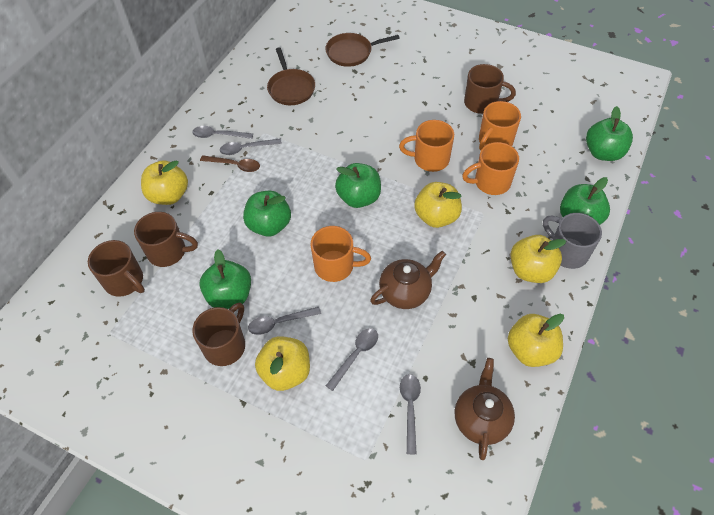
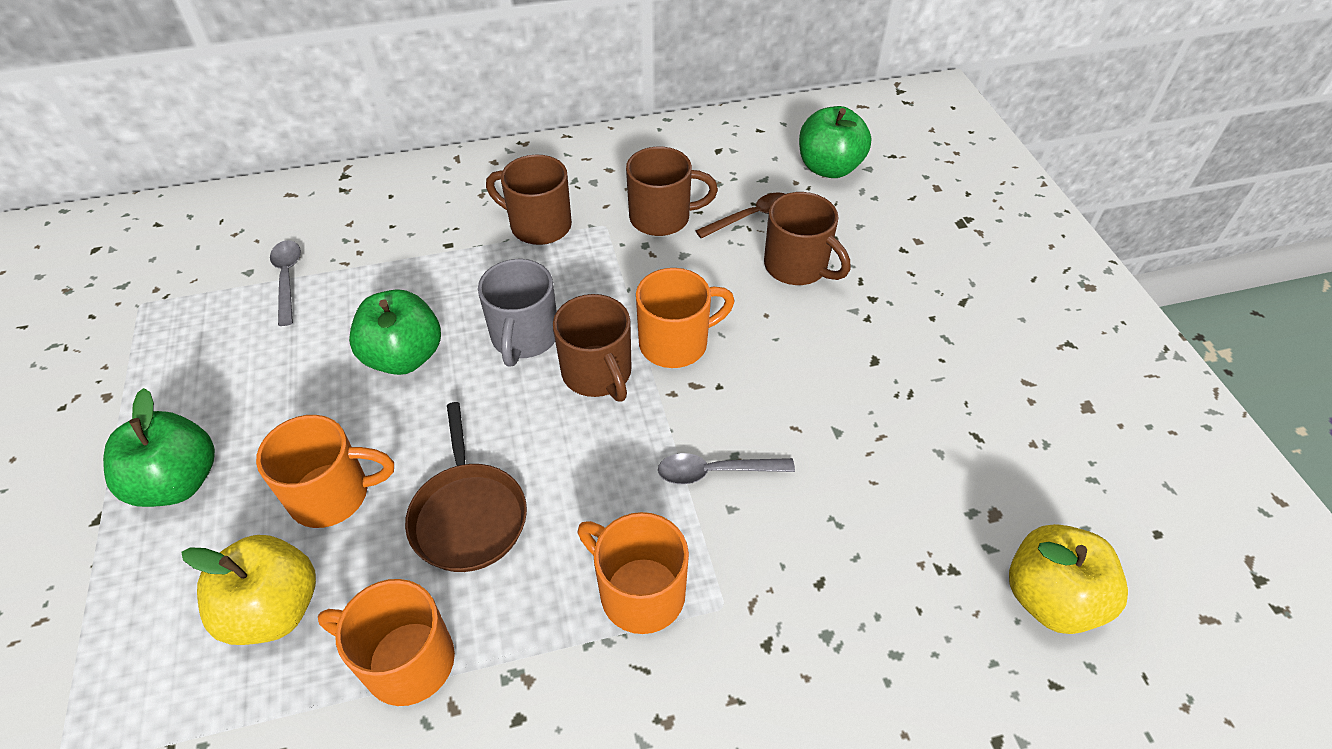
brown pan: [267,47,315,105] [325,33,400,67] = 2 -> [405,402,527,572] = 1
brown teapot: [370,251,446,309] [455,358,515,460] = 2 -> none = 0
green apple: [200,249,251,309] [243,191,291,237] [335,163,381,208] [560,177,610,225] [586,106,633,161] = 5 -> [103,388,215,507] [349,289,441,375] [799,106,871,178] = 3
grey spoon: [192,126,253,139] [220,138,282,155] [248,307,321,335] [326,328,378,391] [400,374,421,454] = 5 -> [270,240,301,326] [658,453,795,484] = 2
yellow apple: [141,160,188,205] [255,336,310,391] [414,182,462,228] [508,314,564,367] [510,235,566,283] = 5 -> [181,535,316,645] [1009,524,1128,634] = 2

